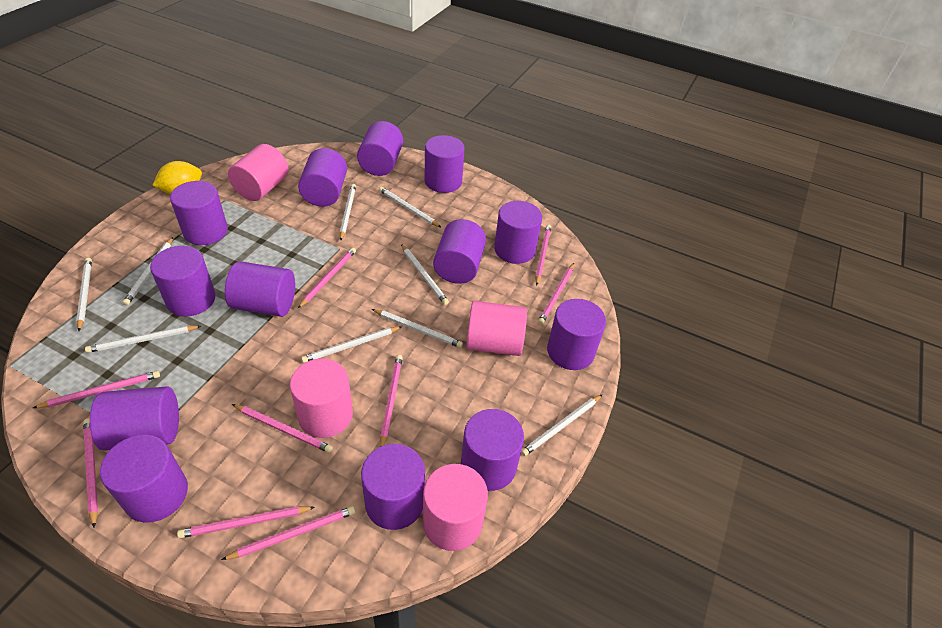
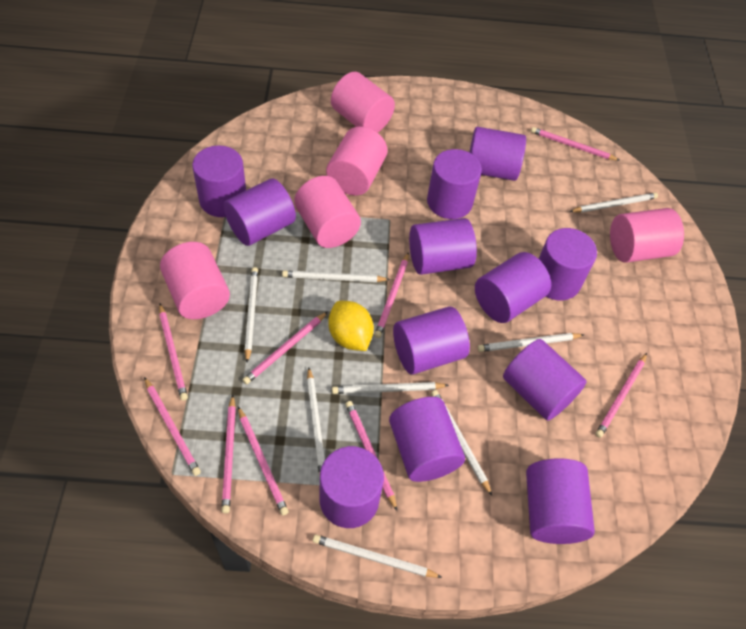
pink cylinder: [228,144,289,201] [290,358,353,438] [423,464,488,551] [466,301,527,356] = 4 -> [160,242,230,319] [294,176,361,248] [326,126,388,195] [331,72,395,133] [610,208,684,263] = 5
purple cylinder: [90,386,179,451] [100,435,188,523] [150,246,216,317] [170,181,228,245] [225,261,295,317] [298,148,347,207] [357,121,403,176] [361,444,425,530] [425,135,465,193] [433,219,486,284] [461,409,524,491] [494,201,542,264] [547,299,606,370] = 13 -> [192,146,246,217] [223,178,296,246] [319,446,384,528] [389,397,465,482] [393,306,470,375] [409,218,477,275] [427,149,482,219] [469,127,526,181] [475,252,551,323] [503,339,586,421] [526,458,595,544] [539,228,597,300] = 12
white pencil: [76,258,92,331] [85,326,201,353] [122,237,173,306] [301,327,401,363] [340,184,356,241] [372,309,463,348] [379,187,441,227] [401,244,449,305] [521,394,603,456] = 9 -> [245,267,258,363] [282,270,390,282] [307,368,325,477] [313,535,442,578] [332,382,449,394] [431,390,492,496] [478,333,584,352] [569,193,658,213] = 8

